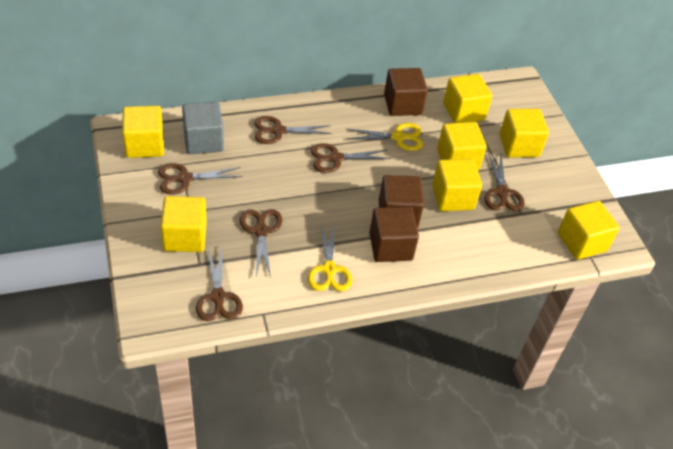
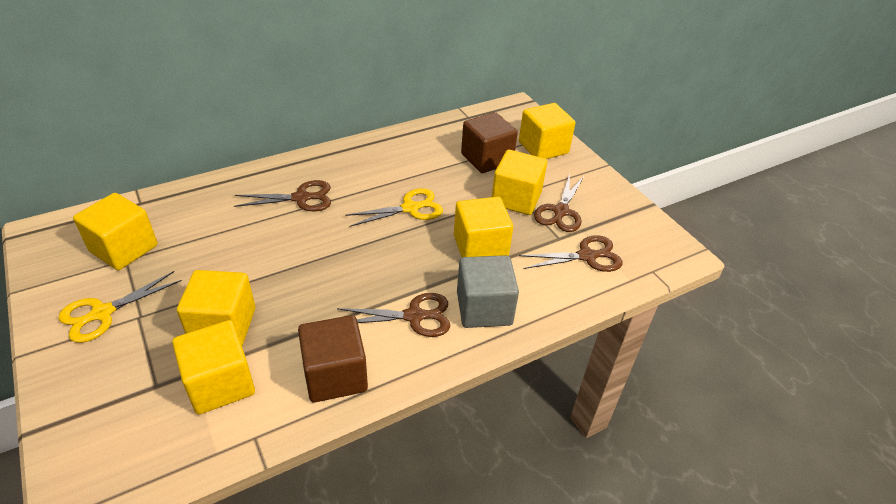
brown cube: [369,207,419,262] [379,175,424,228] [384,68,428,116] = 3 -> [298,315,368,403] [461,112,518,173] = 2
brown scissors: [158,163,242,195] [196,248,243,321] [240,209,283,278] [254,116,332,144] [310,143,391,173] [485,153,525,211] = 6 -> [234,180,331,211] [337,293,450,337] [519,235,622,272] [534,174,584,232] = 4
yellow cube: [122,106,164,158] [160,196,207,252] [432,159,482,211] [437,122,487,171] [443,74,492,123] [500,109,549,158] [558,201,620,260] = 7 -> [73,193,158,270] [172,320,255,415] [177,270,255,345] [454,197,513,257] [492,150,547,215] [519,103,575,159] = 6

